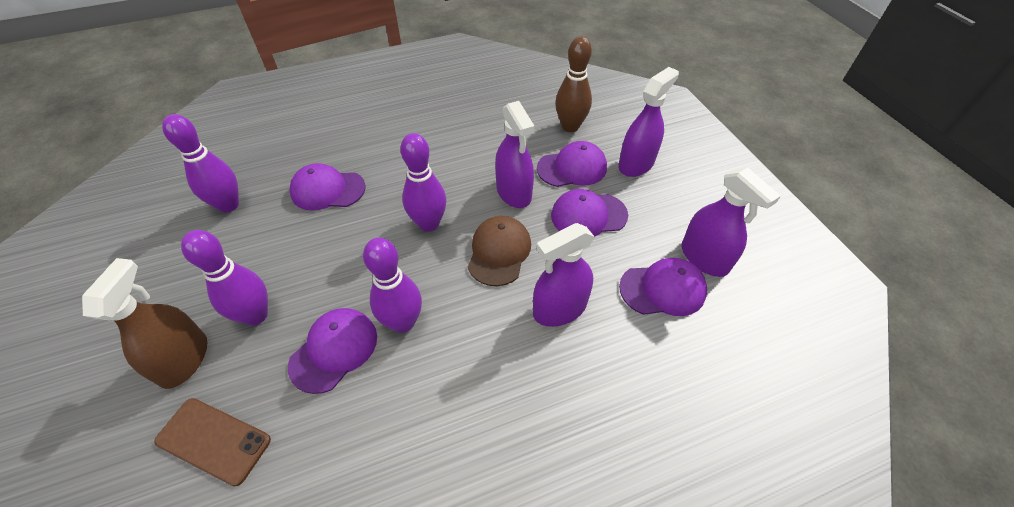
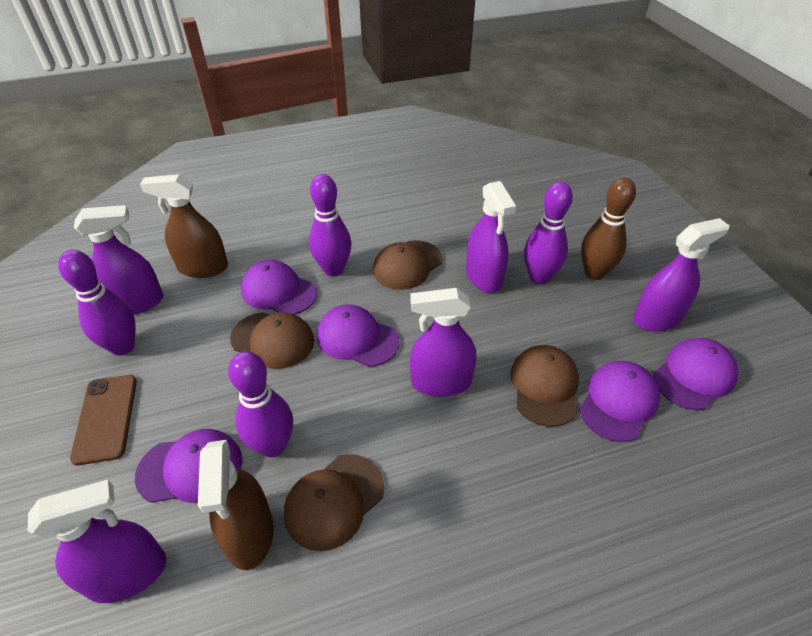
brown cap: [468,216,531,286] = 1 -> [230,312,314,369] [284,454,384,551] [373,240,443,290] [510,345,579,427] = 4
brown spray bottle: [82,258,208,389] = 1 -> [140,174,228,278] [198,440,274,570] = 2
purple spray bottle: [495,101,535,208] [533,223,595,327] [618,67,679,177] [682,167,781,277] = 4 -> [28,480,166,603] [74,205,163,314] [410,288,476,397] [466,181,516,293] [633,218,730,332] = 5

